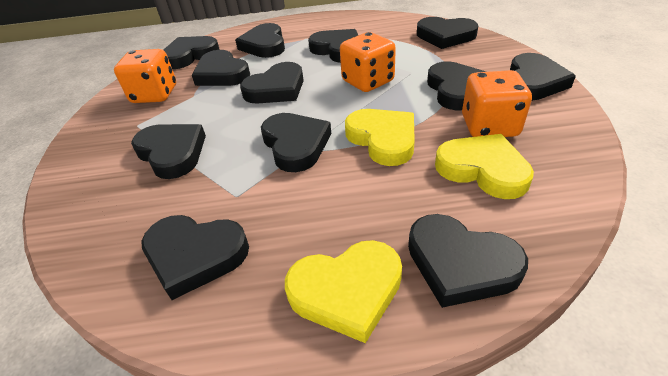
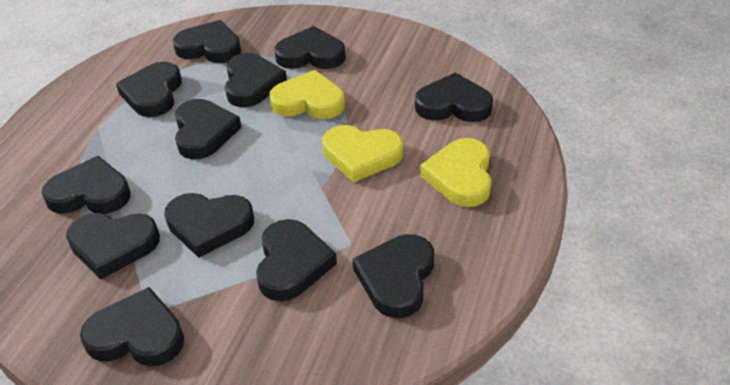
orange dice: [114,49,176,103] [340,32,396,92] [462,70,532,137] = 3 -> none = 0

